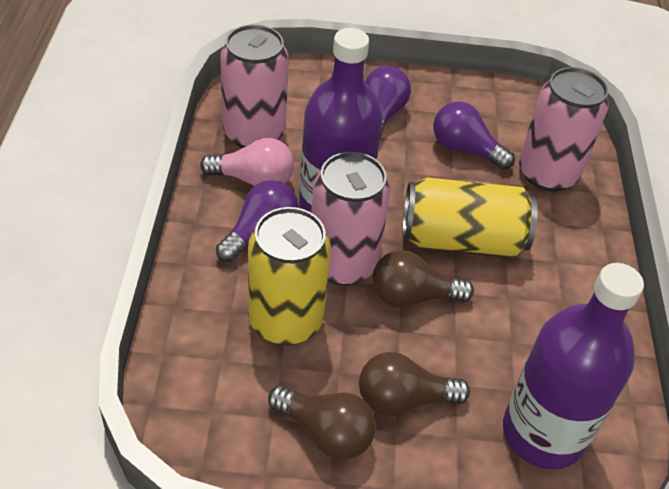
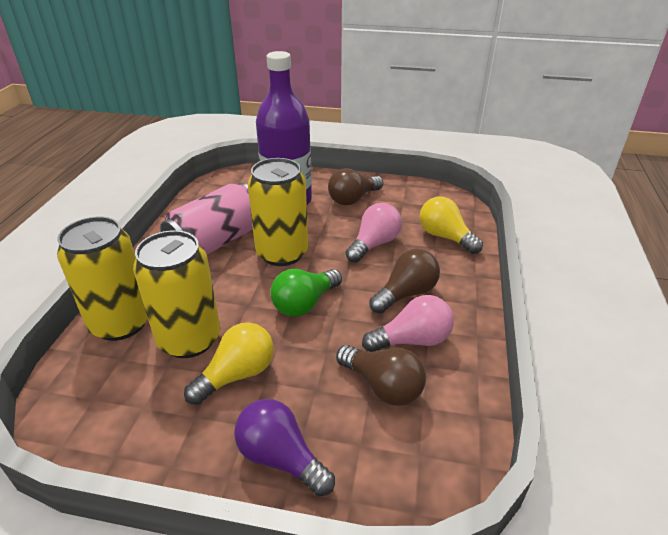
green light bulb: none = 0 -> [271,269,342,317] = 1
pink can: [220,24,289,148] [311,152,391,285] [519,67,609,191] = 3 -> [160,183,253,255] = 1
pink light bulb: [200,138,294,186] = 1 -> [345,203,402,263] [362,295,454,352] = 2
purple bottle: [299,28,383,212] [503,263,644,469] = 2 -> [256,51,312,205] = 1
purple light bulb: [216,180,299,262] [365,66,411,139] [433,102,515,170] = 3 -> [234,399,335,497] = 1
yellow can: [248,207,331,345] [402,177,538,257] = 2 -> [57,216,148,341] [133,230,220,358] [248,158,308,266] = 3
yellow light bulb: none = 0 -> [184,322,274,405] [420,196,483,254] = 2

